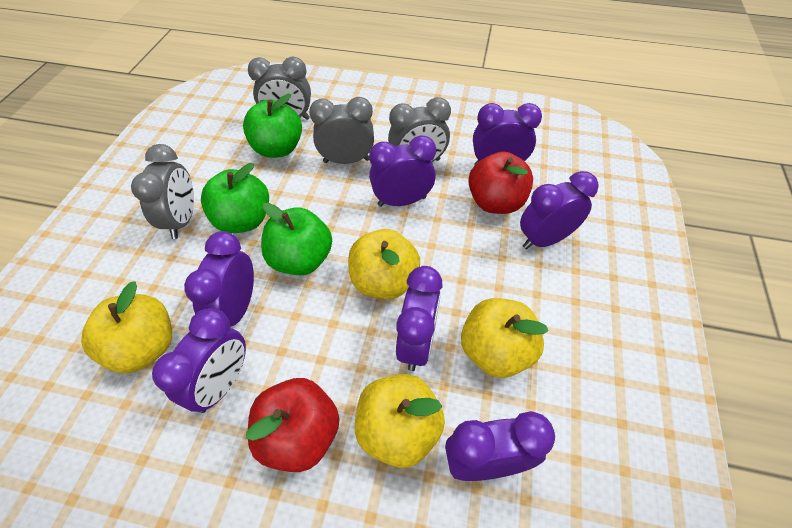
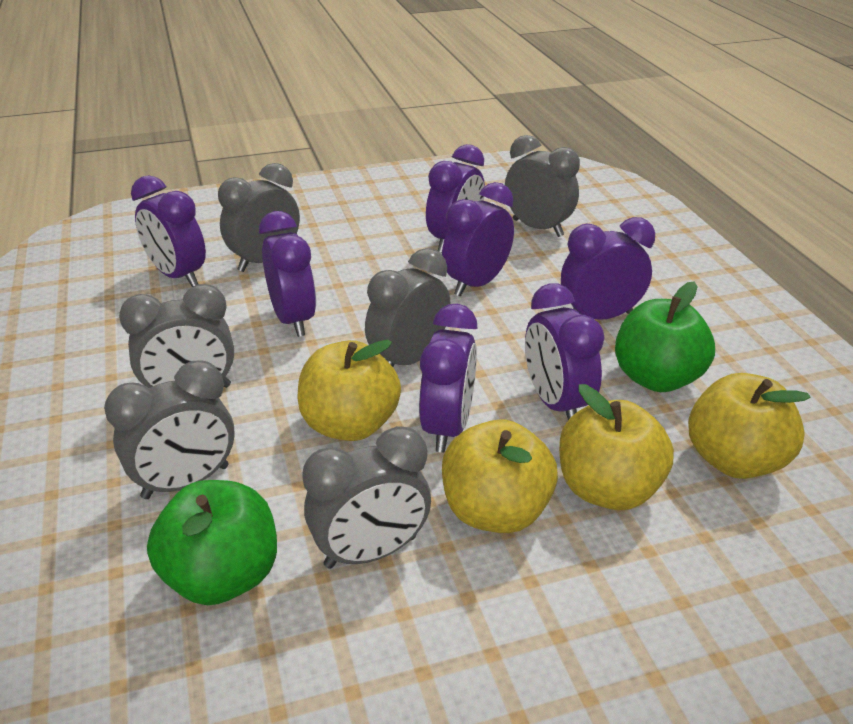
green apple: [201,163,269,233] [243,94,302,158] [261,203,332,275] = 3 -> [147,480,277,605] [615,281,715,392] = 2
grey clock: [131,144,194,239] [248,56,311,120] [309,97,374,164] [388,97,451,162] = 4 -> [104,361,234,499] [119,284,234,388] [218,163,300,272] [302,426,431,569] [365,248,451,367] [505,135,580,237] = 6
red apple: [246,378,340,472] [468,152,533,214] = 2 -> none = 0

